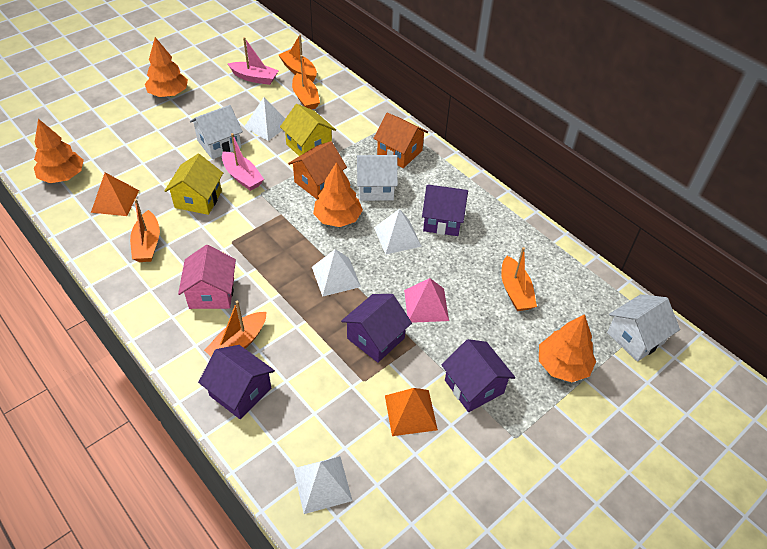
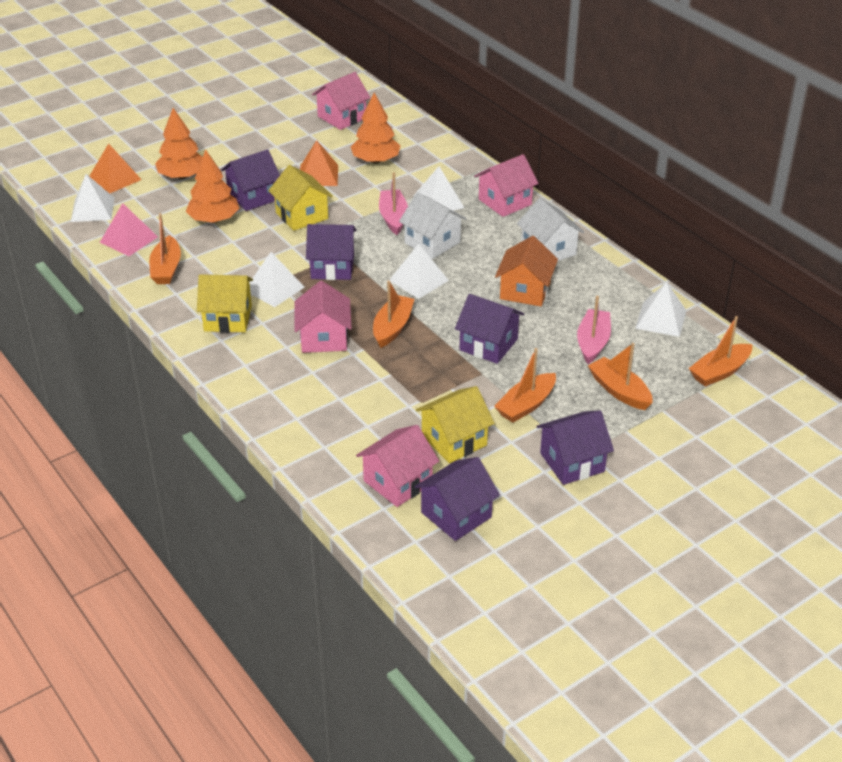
orange house: [288,141,347,200] [373,113,428,168] = 2 -> [495,236,558,306] = 1
orange tree: [34,119,84,183] [145,37,188,97] [313,162,363,227] [539,314,596,382] = 4 -> [155,108,202,179] [186,149,239,223] [351,93,400,164] = 3
pink house: [178,245,236,309] = 1 -> [294,281,352,353] [312,72,371,130] [356,425,439,507] [474,154,538,217] = 4
purple house: [198,345,275,419] [341,294,412,363] [422,185,468,236] [442,339,515,412] = 4 -> [221,149,280,211] [306,224,356,280] [414,457,500,541] [455,294,524,364] [536,410,614,485] = 5
white house: [190,105,243,159] [356,155,398,201] [607,294,680,362] = 3 -> [399,192,467,259] [517,198,584,261] = 2
white pyramid: [244,97,285,141] [293,456,352,514] [312,249,361,297] [374,209,422,255] = 4 -> [71,174,115,222] [249,252,304,307] [389,244,449,299] [413,166,464,211] [635,282,687,337] = 5
yellow house: [165,154,223,215] [280,104,336,156] = 2 -> [197,274,253,333] [268,165,333,231] [416,386,494,463] = 3

